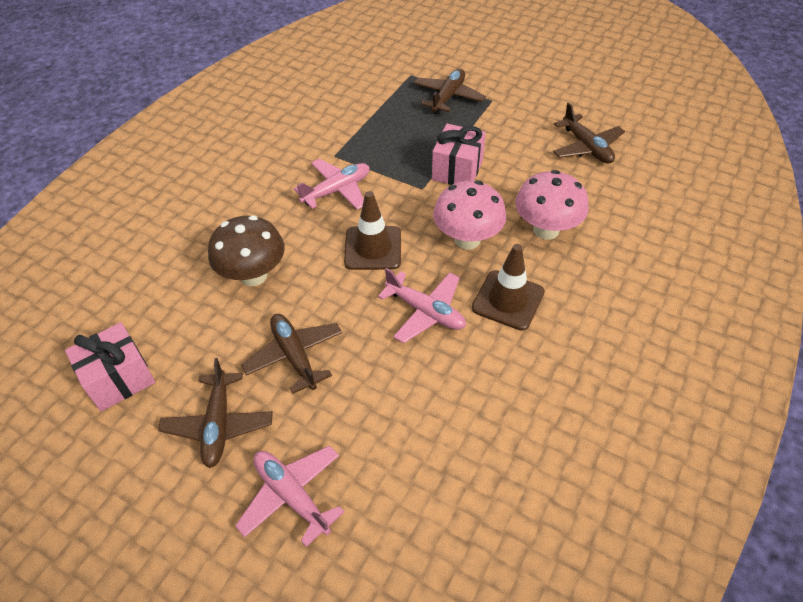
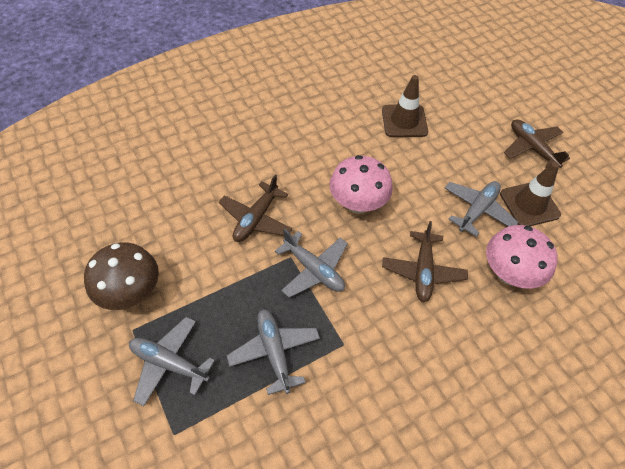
brown plane: [158,358,273,468] [241,314,342,394] [413,69,486,114] [553,103,625,164] = 4 -> [219,175,292,242] [382,221,468,302] [504,119,570,168] = 3
grey plane: none = 0 -> [129,317,215,406] [226,309,320,395] [275,229,348,298] [445,181,518,237] = 4
pink gift: [65,322,155,412] [432,124,486,185] = 2 -> none = 0
pink plane: [235,446,344,547] [294,159,369,210] [378,268,466,343] = 3 -> none = 0

